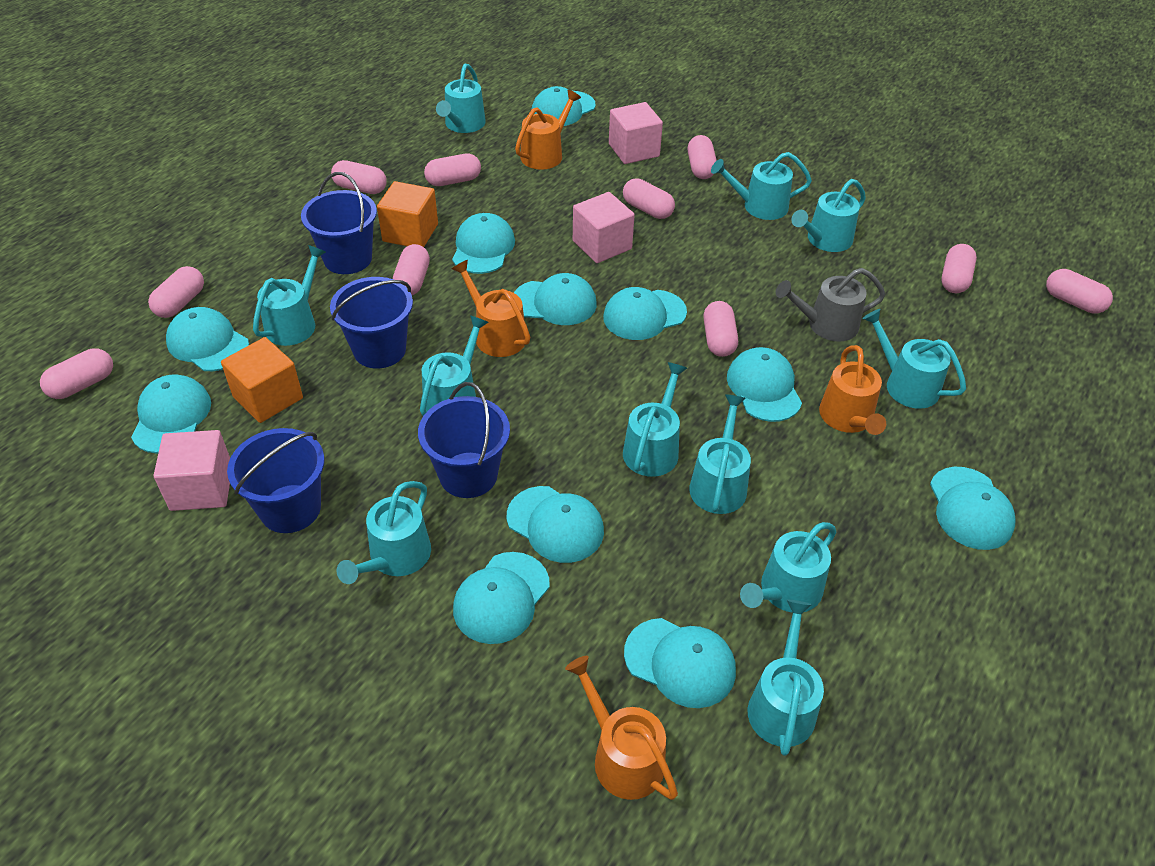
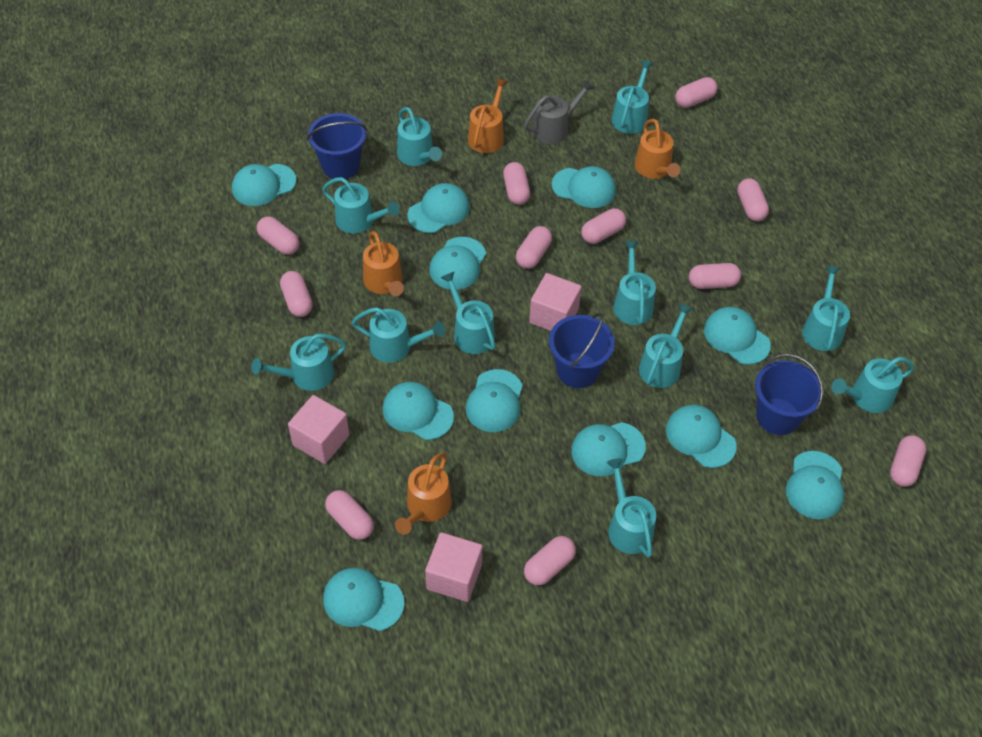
blue bucket: [227,428,325,533] [301,172,377,274] [330,277,413,369] [418,382,510,498] = 4 -> [307,113,367,179] [549,313,615,388] [755,354,823,435] = 3
orange cube: [221,337,303,423] [377,181,438,247] = 2 -> none = 0
pink capsule: [40,348,113,399] [148,266,204,318] [331,160,387,194] [393,244,430,295] [424,153,481,186] [623,178,675,219] [688,135,717,179] [703,301,738,357] [941,244,977,293] [1046,269,1113,314] = 10 -> [257,216,299,255] [280,271,313,317] [325,490,374,540] [503,162,530,205] [516,226,552,269] [524,536,576,586] [581,208,626,244] [675,77,718,108] [689,263,741,289] [737,178,769,221] [890,435,926,487] = 11

